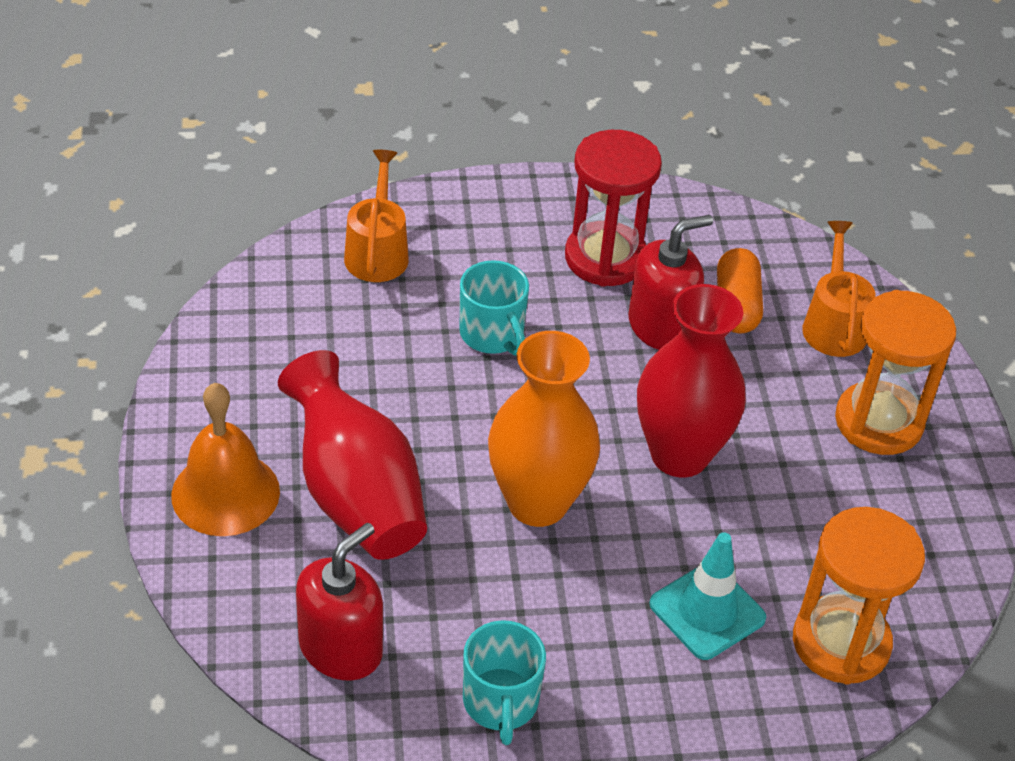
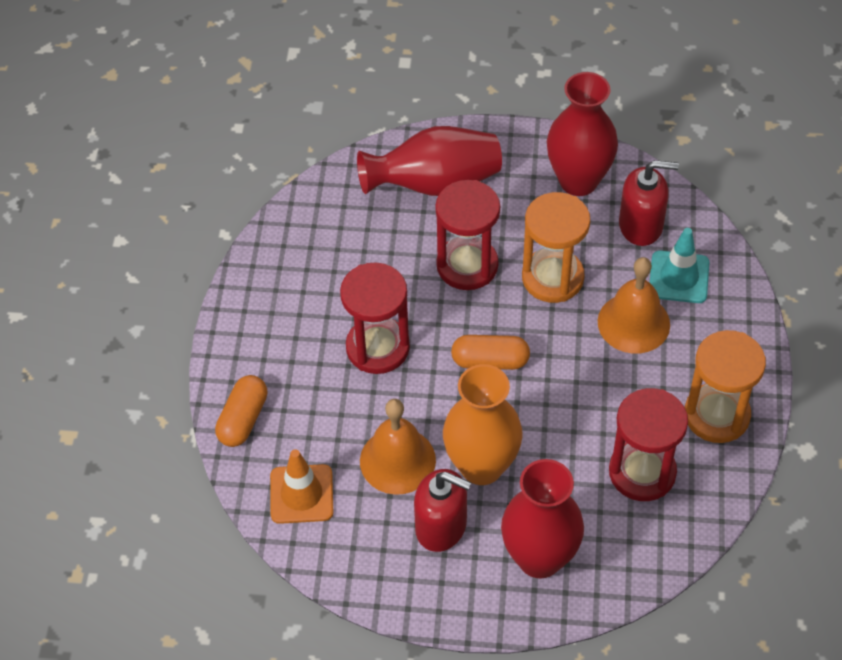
orange bell: [171,383,280,536] = 1 -> [360,399,436,495] [598,257,670,354] = 2
orange capsule: [717,248,763,333] = 1 -> [215,375,267,447] [451,335,530,370] = 2
orange traffic cone: none = 0 -> [270,449,333,524] = 1
orange watering can: [344,150,409,282] [802,221,876,357] = 2 -> none = 0
red hourglass: [565,130,662,287] = 1 -> [340,262,410,374] [435,180,500,290] [609,388,688,501] = 3
red vase: [278,350,427,560] [637,284,746,478] = 2 -> [357,126,502,196] [501,459,584,579] [547,72,618,196] = 3
turquoise mug: [460,260,529,356] [463,620,546,745] = 2 -> none = 0

